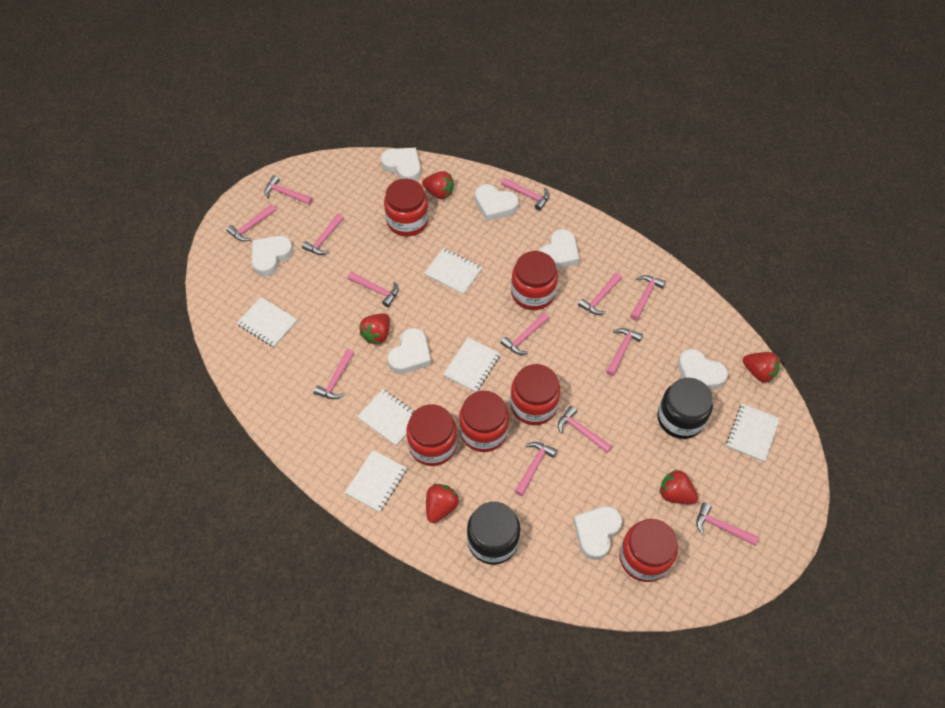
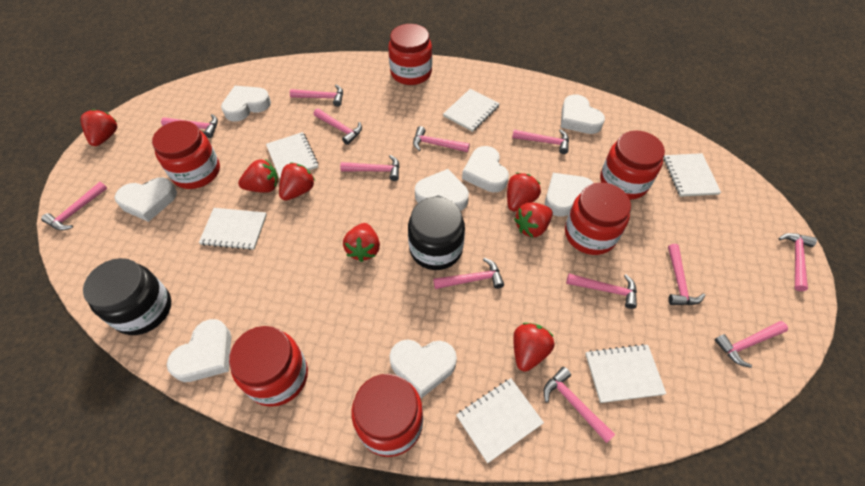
red strawberry: [359,314,390,344] [422,171,454,199] [426,484,459,523] [659,470,698,504] [743,352,780,383] = 5 -> [80,109,117,146] [238,159,279,193] [279,163,315,201] [343,223,380,262] [507,173,541,211] [513,323,554,372] [514,202,553,237] = 7
white heart: [251,236,293,276] [381,148,421,181] [388,328,431,374] [475,184,519,221] [540,229,579,269] [573,506,622,560] [678,349,728,390] = 7 -> [114,177,177,222] [167,319,231,382] [221,86,271,122] [389,340,457,398] [415,169,469,211] [462,146,509,192] [545,173,594,217] [561,94,605,134] = 8

